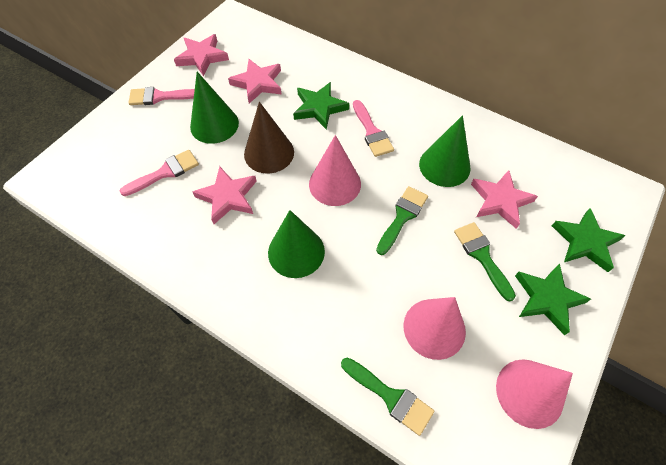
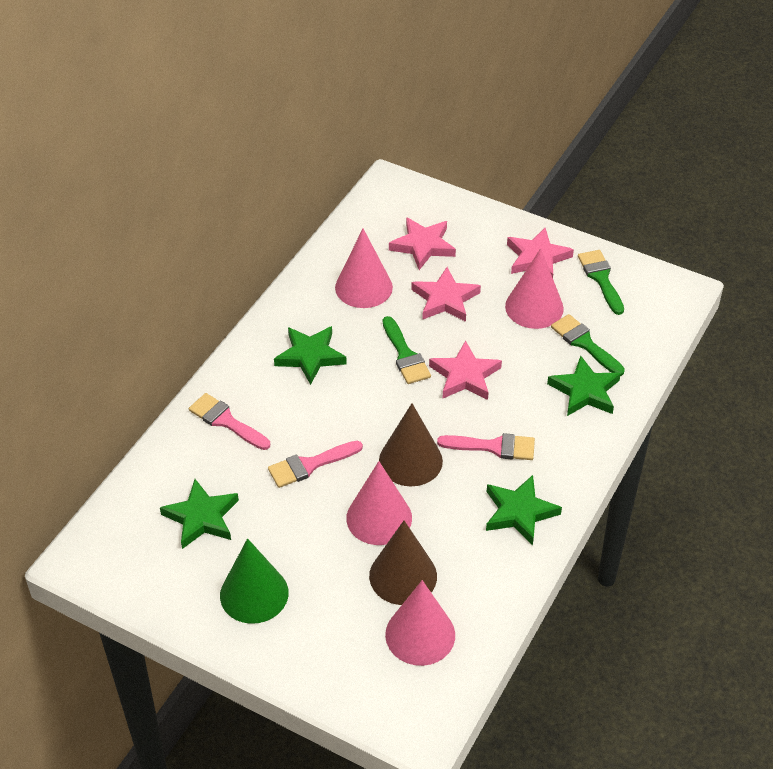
brown cone: [244,102,294,174] = 1 -> [369,520,437,605] [379,403,443,486] = 2
green cone: [190,72,239,144] [268,210,325,278] [419,115,470,187] = 3 -> [220,538,289,624] = 1
green star: [293,82,349,130] [515,263,591,335] [552,208,626,272] = 3 -> [160,479,239,549] [274,326,347,385] [486,475,562,545] [547,356,621,416] = 4
pink cone: [309,135,361,206] [404,297,466,360] [496,359,573,429] = 3 -> [335,229,393,308] [346,461,412,545] [385,580,455,666] [505,248,564,329] = 4

